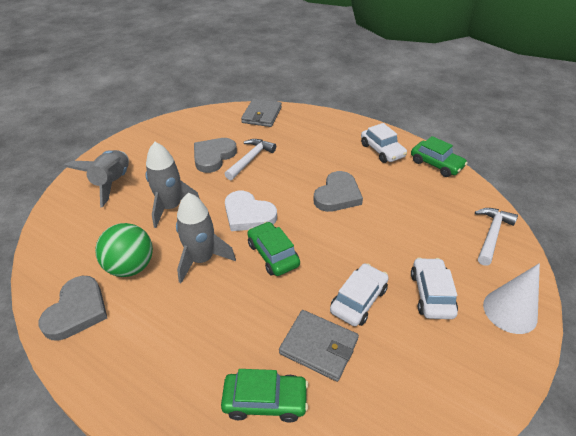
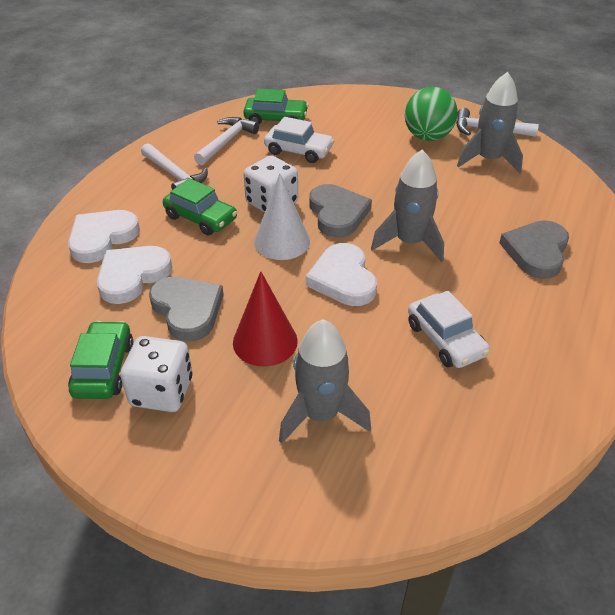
grey wallet: [241,99,282,127] [279,310,359,382] = 2 -> none = 0
red cone: none = 0 -> [233,271,298,366] = 1
white car: [330,263,389,326] [361,123,407,163] [411,257,458,319] = 3 -> [264,117,334,163] [408,291,490,368] = 2
white dice: none = 0 -> [120,336,192,412] [244,155,298,213] = 2
white hammer: [225,139,276,180] [475,208,518,266] = 2 -> [141,143,208,190] [194,117,259,165] [456,108,539,137] = 3
white heart: [225,191,277,231] = 1 -> [68,210,140,263] [97,246,172,304] [306,243,377,306] = 3

